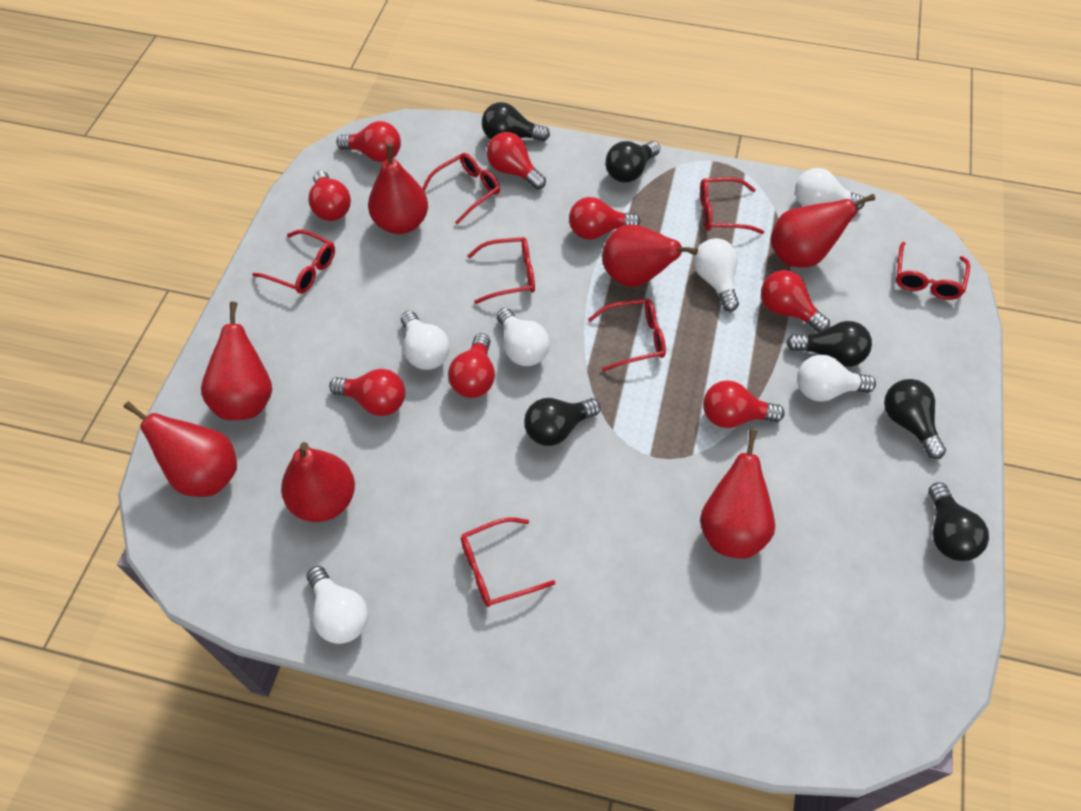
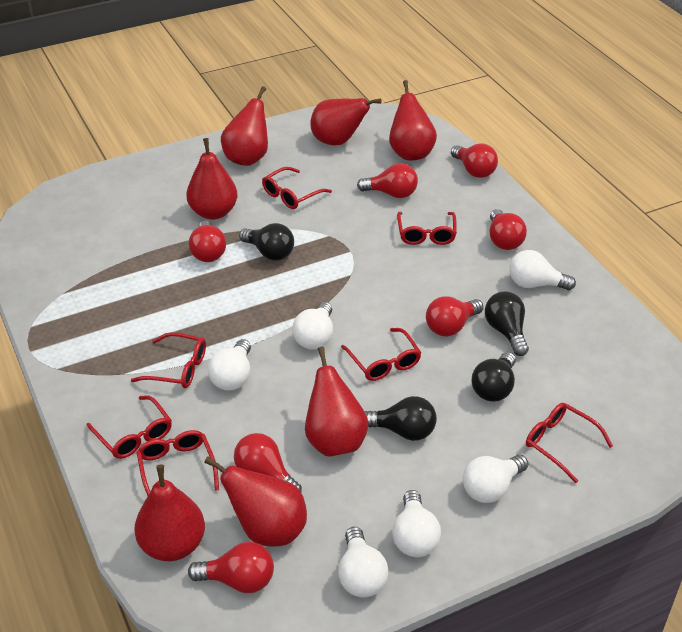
black light bulb: [482,102,550,141] [524,398,601,446] [605,141,660,182] [786,321,872,367] [884,379,946,459] [928,482,989,561] = 6 -> [239,223,294,261] [364,396,437,441] [472,352,516,402] [485,291,529,356] = 4
red light bulb: [308,171,351,221] [329,369,405,416] [336,121,401,162] [448,333,495,398] [487,132,546,190] [569,197,640,240] [703,380,784,428] [761,270,830,332] = 8 -> [188,542,274,593] [189,221,226,262] [234,433,302,492] [357,163,418,198] [426,296,483,337] [451,144,498,178] [489,209,527,250] = 7

